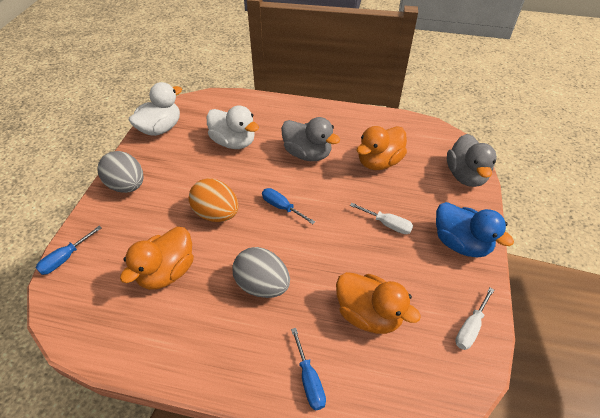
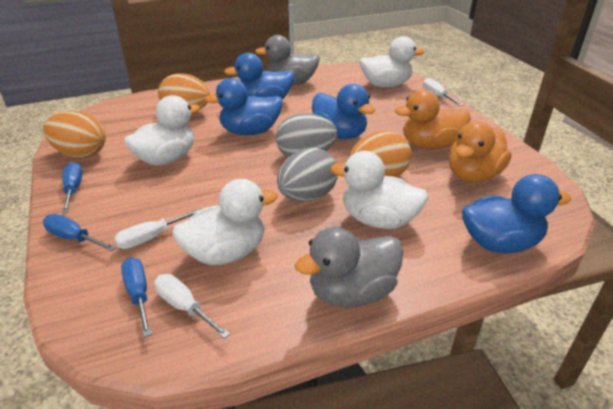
blue duck: [436,202,514,258] = 1 -> [204,78,283,135] [224,53,294,99] [312,84,376,139] [462,174,571,253] = 4
orange duck: [120,227,194,290] [336,272,421,334] [357,126,407,170] = 3 -> [395,90,471,149] [449,121,512,182] = 2
orange egg: [189,178,238,222] = 1 -> [43,111,106,158] [158,73,210,110] [350,131,412,177] = 3
white duck: [129,82,182,136] [207,105,259,149] = 2 -> [124,95,200,165] [172,179,278,265] [330,151,428,229] [360,36,425,87] = 4
white screwdriver: [350,203,413,234] [455,288,494,350] = 2 -> [114,208,202,249] [154,274,230,339] [423,78,463,106] = 3

